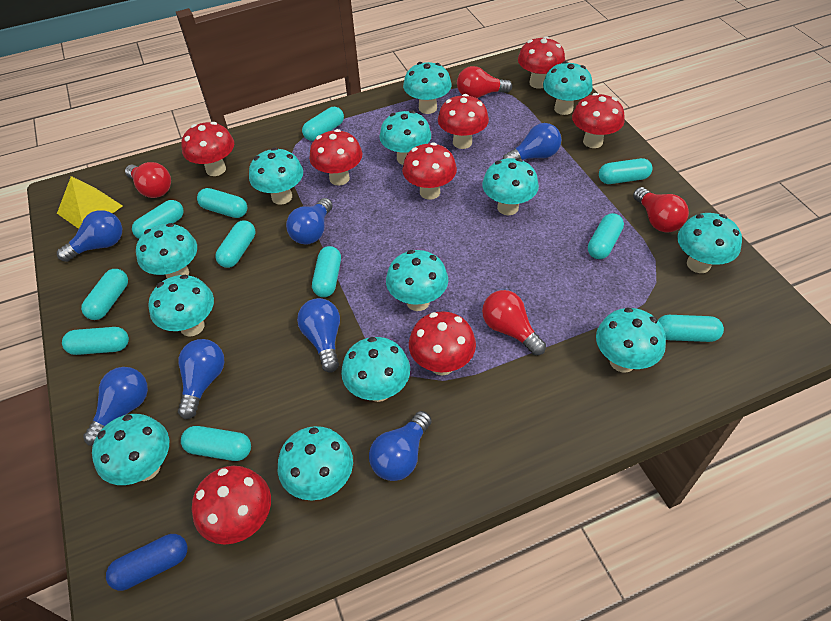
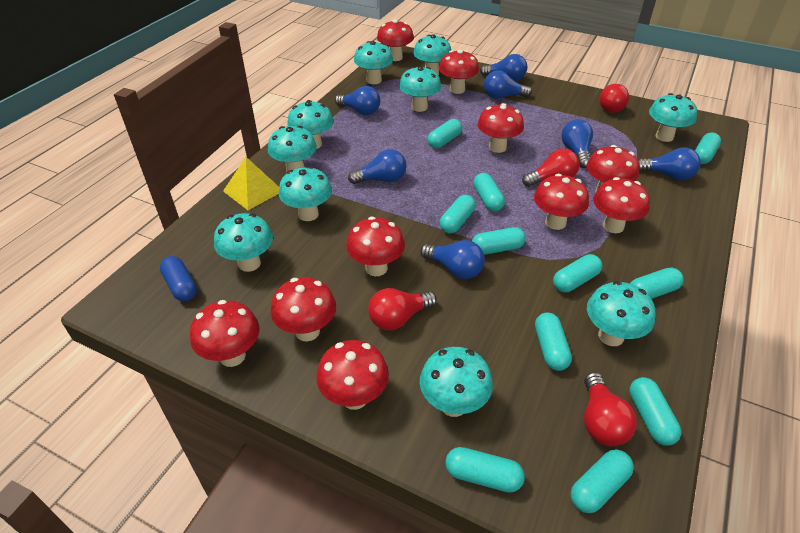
red mushroom: [181,122,234,176] [192,466,271,545] [309,129,362,185] [402,142,457,200] [409,311,476,376] [438,94,489,149] [518,36,565,89] [572,93,625,148] = 8 -> [190,300,260,367] [271,277,336,342] [316,340,389,410] [346,217,405,276] [377,20,414,61] [439,50,479,94] [477,103,524,153] [534,174,589,230] [586,145,639,192] [593,177,650,233] = 10
turquoise mushroom: [92,414,169,485] [136,223,197,279] [149,275,214,337] [249,148,303,205] [278,426,353,500] [341,337,410,402] [379,110,431,165] [386,250,448,311] [403,62,452,114] [482,158,539,216] [543,61,593,115] [596,307,666,372] [678,213,742,273] = 13 -> [214,213,273,272] [268,126,317,172] [278,166,332,221] [287,100,333,149] [354,41,393,84] [399,66,441,112] [413,34,451,75] [420,347,493,417] [587,281,656,346] [649,93,697,142] = 10

